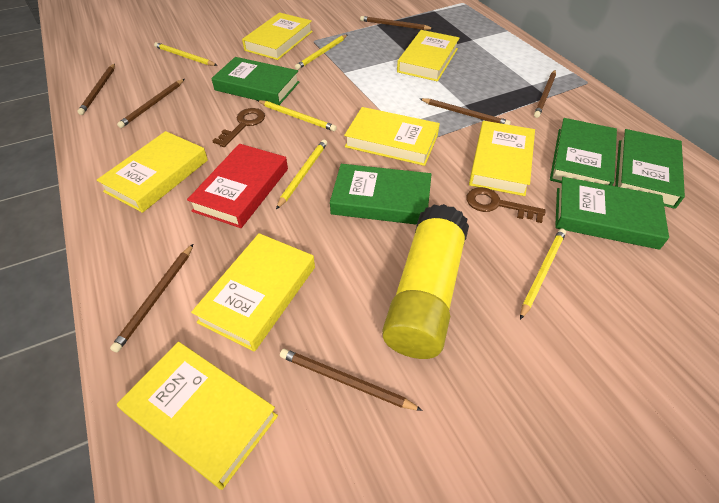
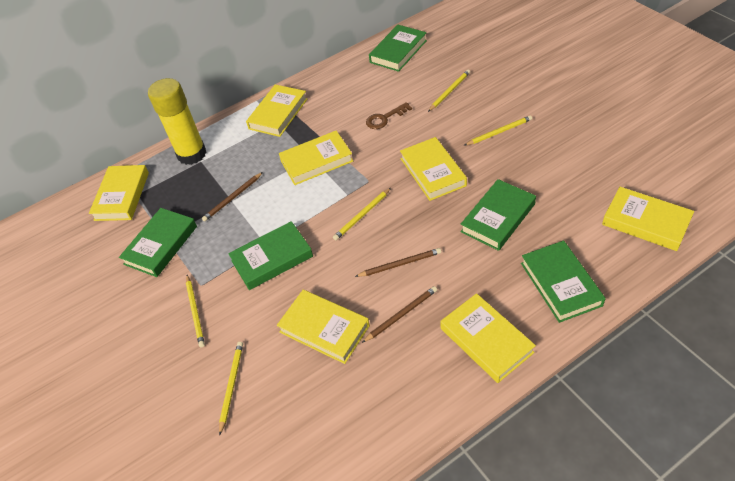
brown key: [213,108,265,147] [466,187,546,223] = 2 -> [366,102,412,129] = 1
brown pencil: [77,64,115,115] [110,244,193,352] [117,79,184,128] [280,349,423,411] [360,16,434,30] [420,98,511,125] [534,70,556,118] = 7 -> [202,172,263,222] [355,248,441,277] [362,286,437,343] = 3
red book: [187,144,288,228] = 1 -> none = 0

